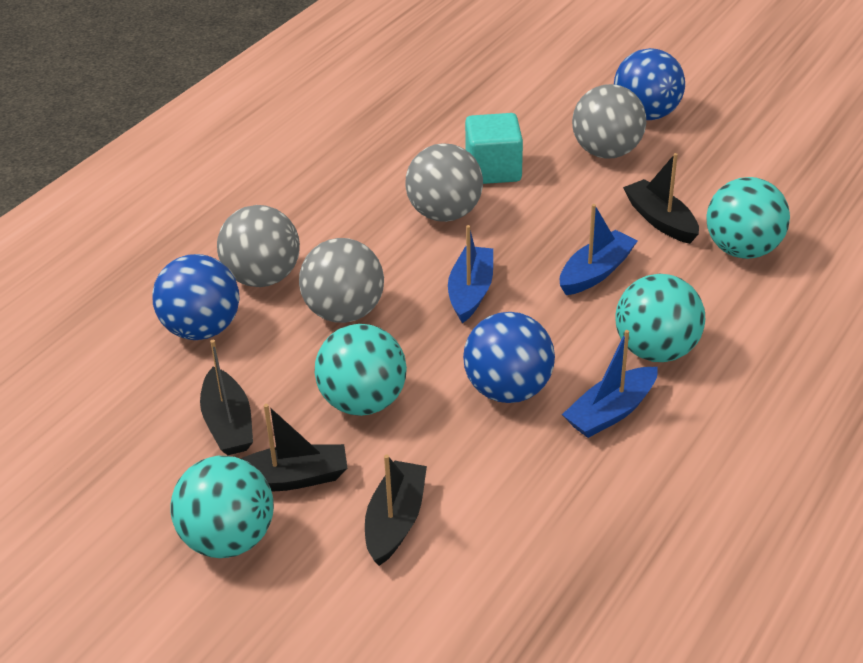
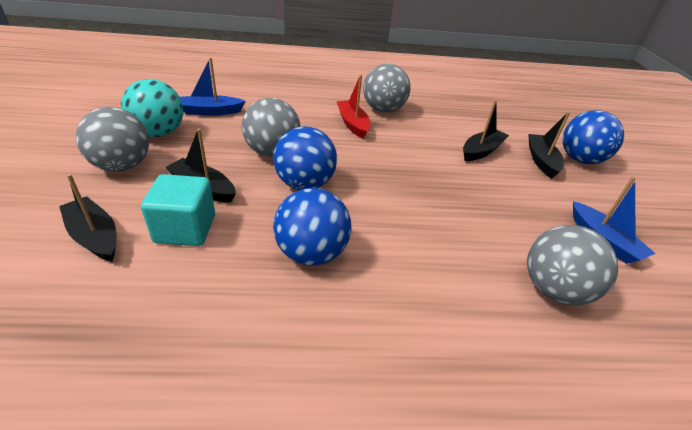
blue boat: [448,225,493,323] [560,204,638,295] [562,330,658,438] = 3 -> [180,57,246,115] [573,177,656,264] = 2
red boat: none = 0 -> [336,75,370,139] = 1
turquoise ball: [170,456,274,558] [315,324,407,416] [616,274,705,362] [707,177,790,259] = 4 -> [121,79,183,137] = 1

